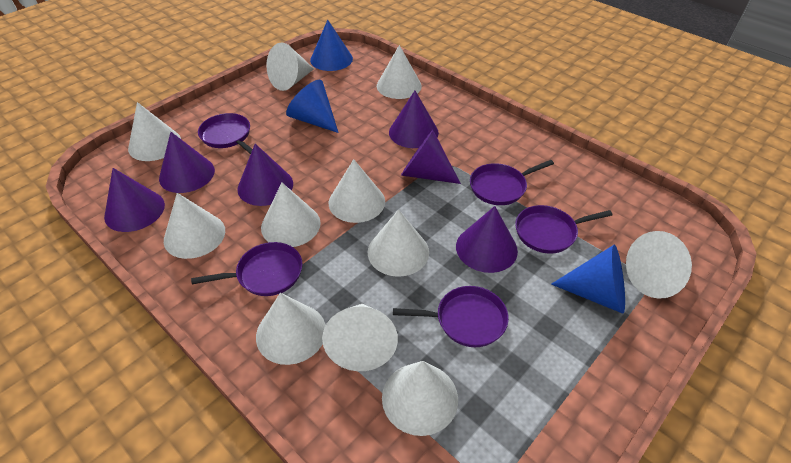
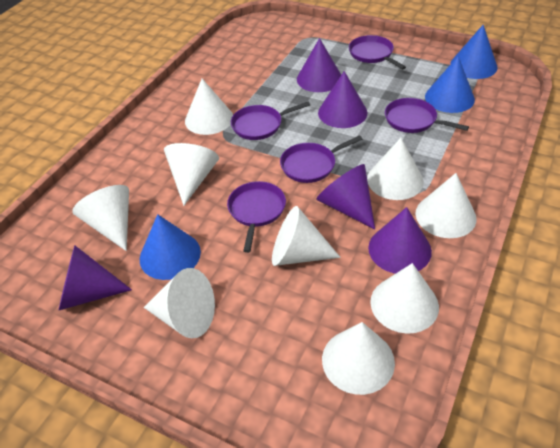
purple cone: [104,168,165,232] [159,132,215,193] [237,144,293,206] [389,91,439,148] [401,130,461,184] [456,206,518,273] = 6 -> [58,245,132,311] [297,38,341,92] [316,164,375,229] [318,71,367,128] [368,207,432,274] = 5
white cone: [128,102,181,161] [164,193,225,259] [256,293,326,365] [261,183,321,247] [266,42,314,91] [322,304,398,371] [329,159,385,223] [368,209,429,277] [377,45,422,99] [382,361,458,436] [626,231,692,299] = 11 -> [72,185,129,251] [144,268,215,338] [164,143,219,206] [185,79,233,135] [272,206,341,266] [322,322,395,395] [367,138,424,200] [370,263,439,334] [416,173,477,238] = 9

